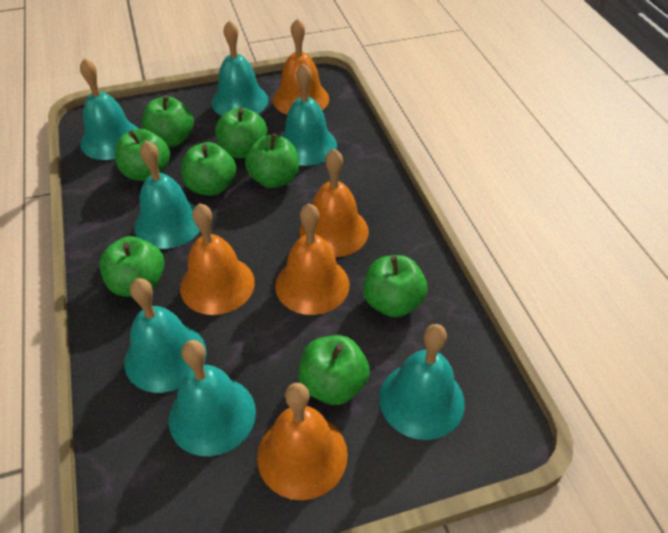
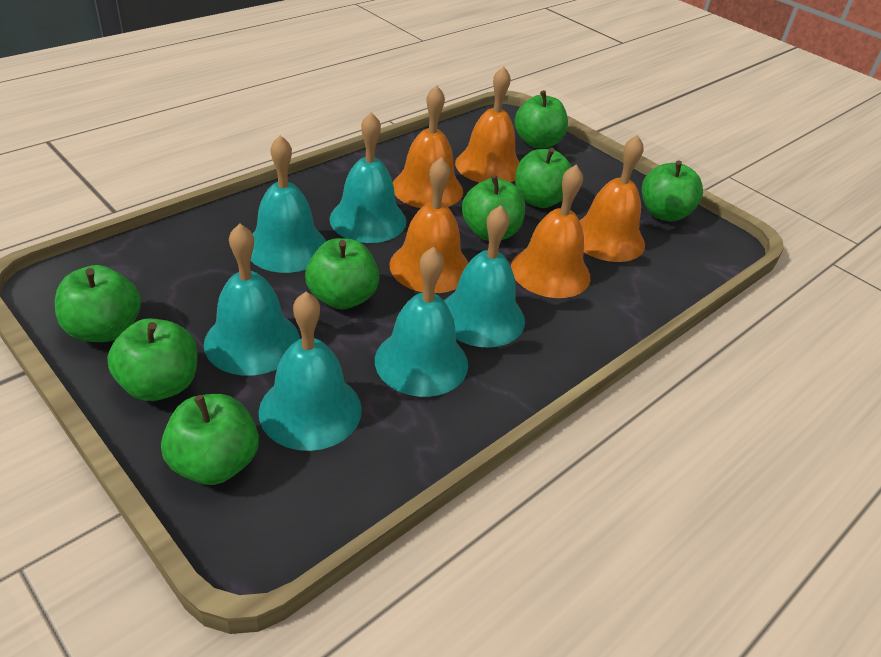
turquoise bell: [80,58,139,160] [124,278,206,393] [134,141,200,249] [169,340,256,456] [211,20,268,116] [281,63,337,166] [379,324,465,440] = 7 -> [204,224,300,376] [251,135,326,273] [259,292,362,451] [330,112,406,243] [375,247,468,397] [444,205,525,348] = 6

